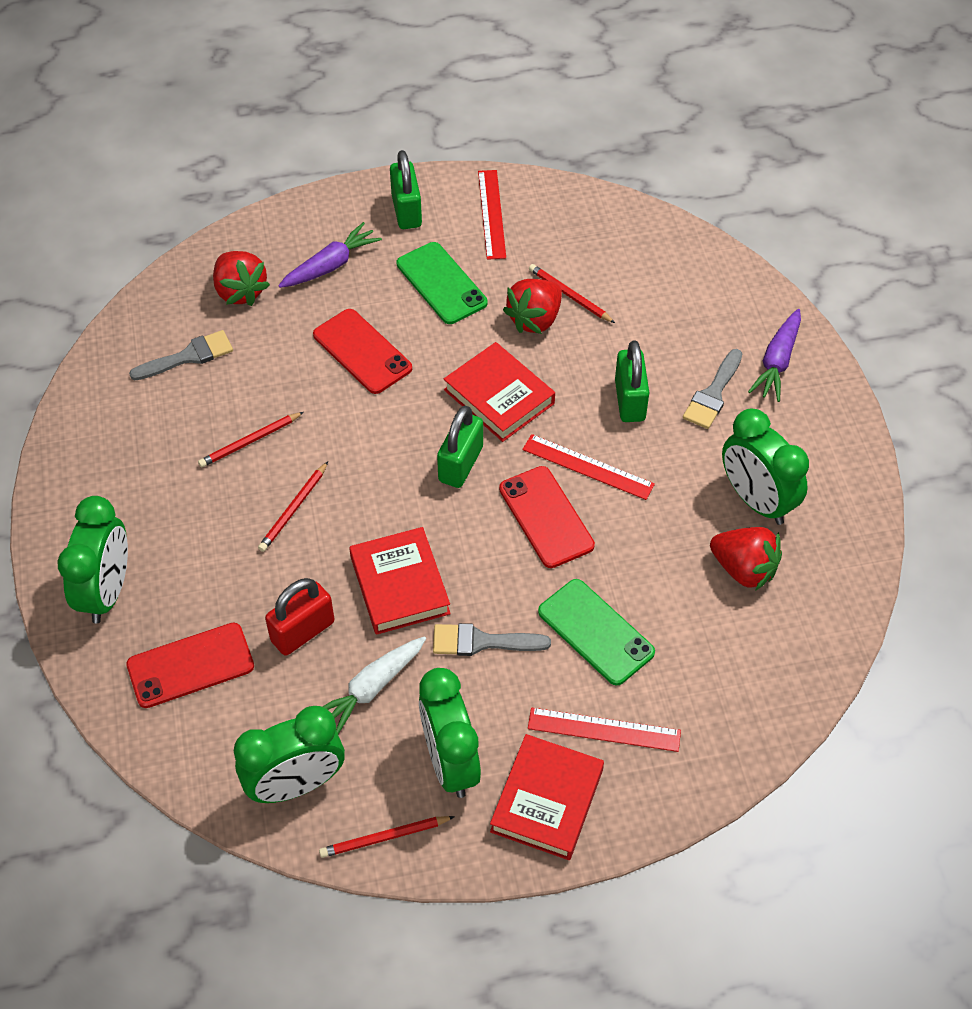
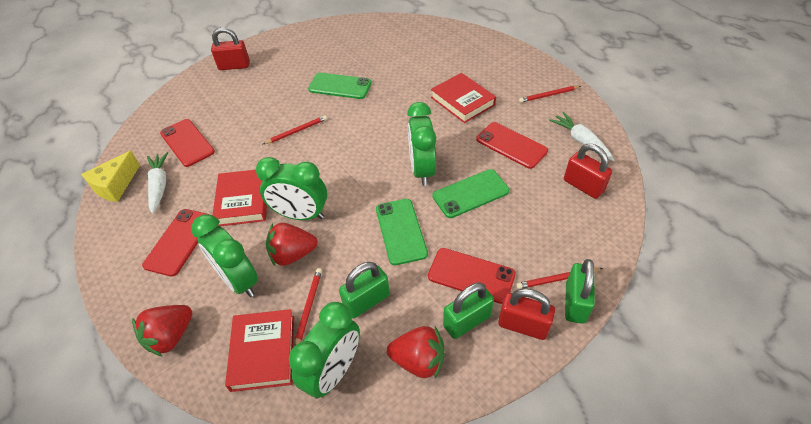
green phone: [397,242,488,324] [538,579,655,686] = 2 -> [308,72,372,99] [376,199,428,265] [432,169,510,218] = 3
grey brush: [129,330,233,380] [433,623,551,656] [683,349,743,429] = 3 -> none = 0
purple carrot: [278,222,382,288] [748,309,801,402] = 2 -> none = 0
red padlock: [265,578,334,656] = 1 -> [211,27,250,70] [498,288,555,340] [564,144,612,199] = 3
red phone: [126,622,254,708] [313,309,412,394] [499,466,595,568] = 3 -> [142,209,210,277] [160,119,215,167] [428,248,516,304] [476,122,548,169] = 4
red ruler: [478,170,506,260] [522,434,655,500] [528,707,681,752] = 3 -> none = 0
white carrot: [322,636,426,734] = 1 -> [147,152,168,214] [549,112,614,161] = 2
yellow cheese: none = 0 -> [81,151,140,202] = 1

